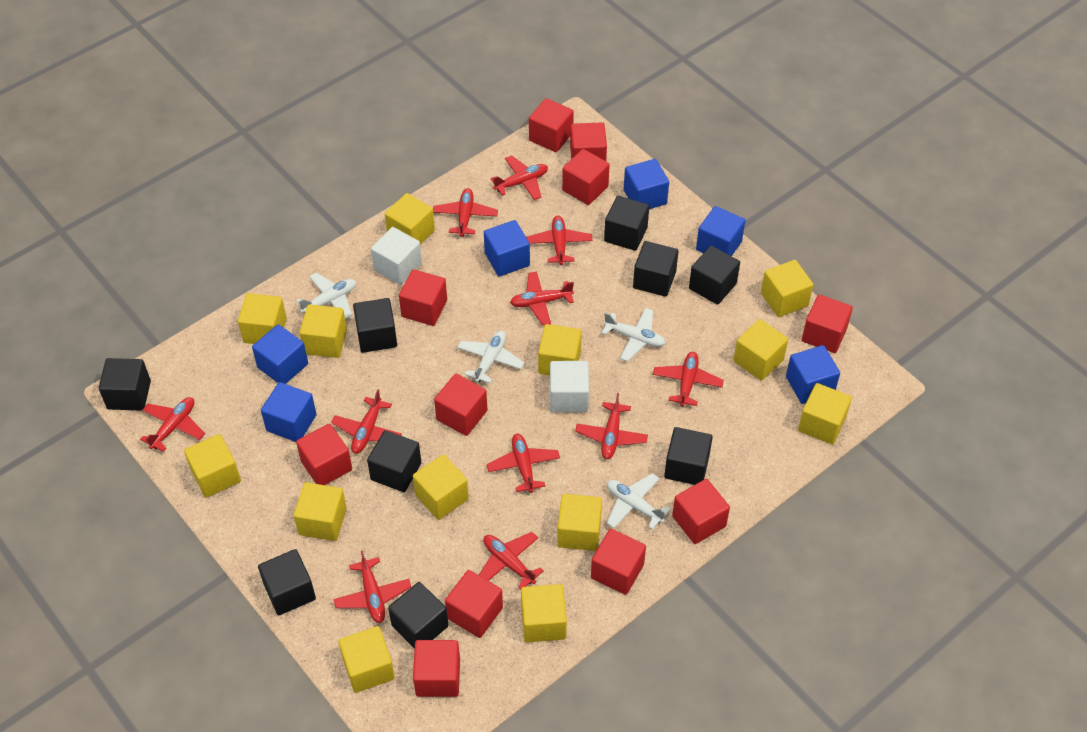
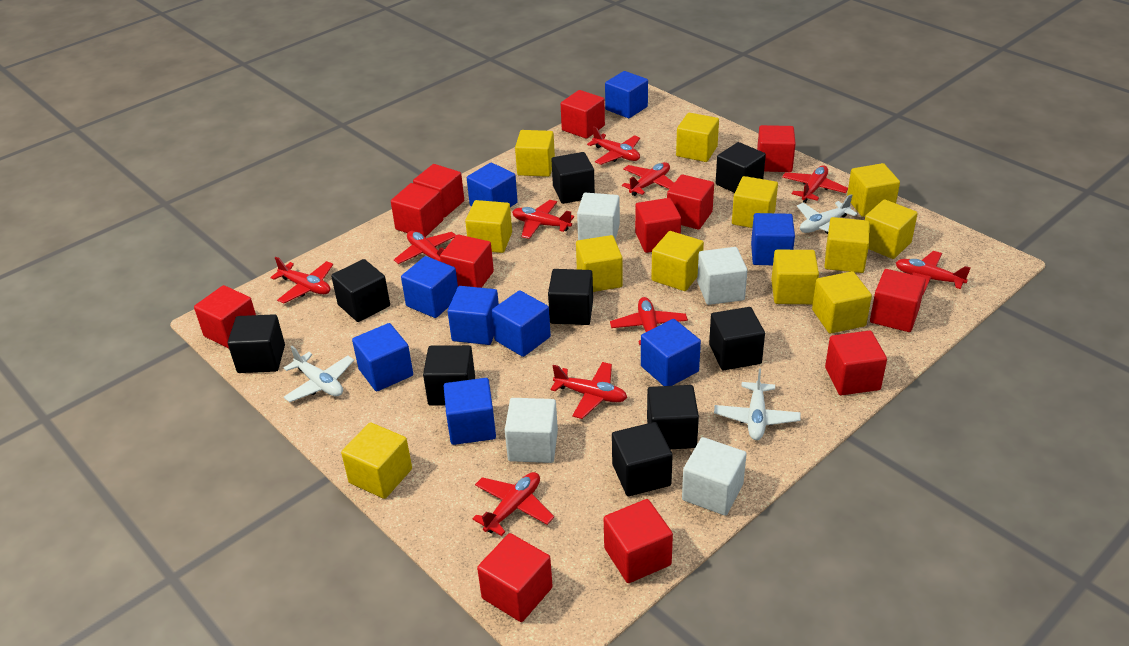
blue cube: [252,324,308,384] [261,382,316,442] [484,220,530,277] [624,159,669,209] [696,206,745,256] [786,345,840,404] = 6 -> [352,323,413,392] [401,256,458,318] [444,378,496,445] [448,286,499,345] [467,163,518,207] [491,290,551,357] [605,71,648,118] [641,319,701,386] [751,213,795,265] = 9
red cube: [296,423,352,485] [399,269,447,326] [413,640,460,697] [434,374,487,436] [445,570,503,638] [529,98,574,152] [562,149,610,205] [570,122,607,161] [591,529,646,595] [672,479,730,544] [802,295,853,353] = 11 -> [194,285,256,349] [391,183,443,237] [413,164,464,218] [440,234,494,288] [477,533,553,622] [561,90,605,139] [604,499,673,583] [635,198,681,253] [667,174,714,229] [757,125,796,172] [825,331,887,395] [870,269,926,332] = 12
red plane: [140,397,205,452] [331,389,402,454] [333,550,411,623] [433,188,498,237] [479,532,544,590] [487,434,560,493] [490,155,548,200] [510,272,574,326] [526,216,592,265] [575,393,648,459] [653,352,724,407] = 11 -> [270,257,333,303] [394,231,456,264] [472,472,554,536] [512,200,574,239] [550,362,627,419] [587,126,640,165] [610,297,688,345] [622,162,674,196] [782,165,848,203] [896,251,971,295] = 10
white cube: [371,227,422,285] [550,361,589,412] = 2 -> [505,398,558,463] [577,193,620,240] [682,437,747,516] [697,247,747,305] = 4
white plane: [296,272,356,320] [457,331,525,383] [602,308,666,362] [607,473,671,530] = 4 -> [284,346,354,402] [714,368,801,440] [797,194,858,234] = 3
yellow cube: [184,434,241,498] [238,293,287,344] [294,482,347,541] [299,304,347,358] [339,626,395,693] [385,193,435,244] [413,454,469,520] [521,584,567,642] [538,324,582,376] [557,494,602,551] [733,319,788,381] [761,260,813,317] [798,383,852,445] = 13 -> [341,422,412,499] [465,200,512,253] [515,130,555,177] [576,235,623,292] [651,231,704,291] [676,113,719,162] [732,176,778,228] [771,250,819,304] [812,271,872,333] [824,217,870,273] [847,163,900,217] [865,199,918,259] = 12

